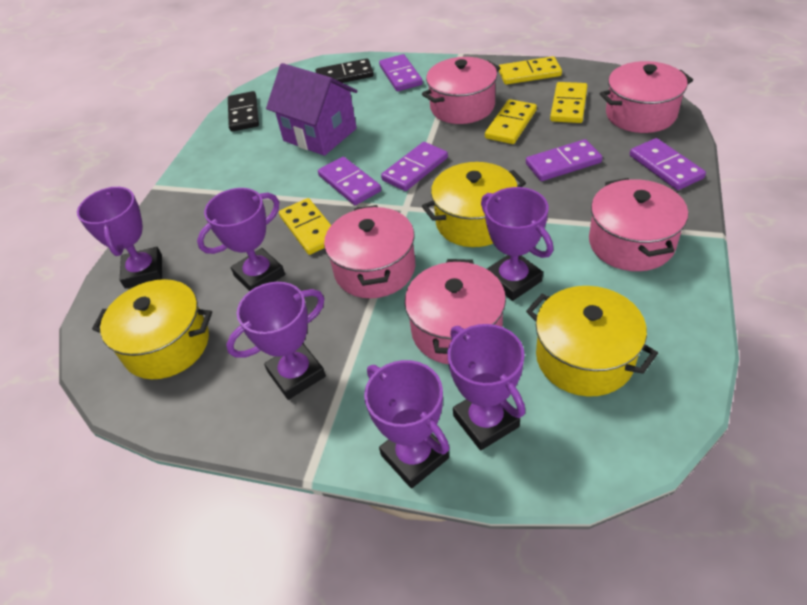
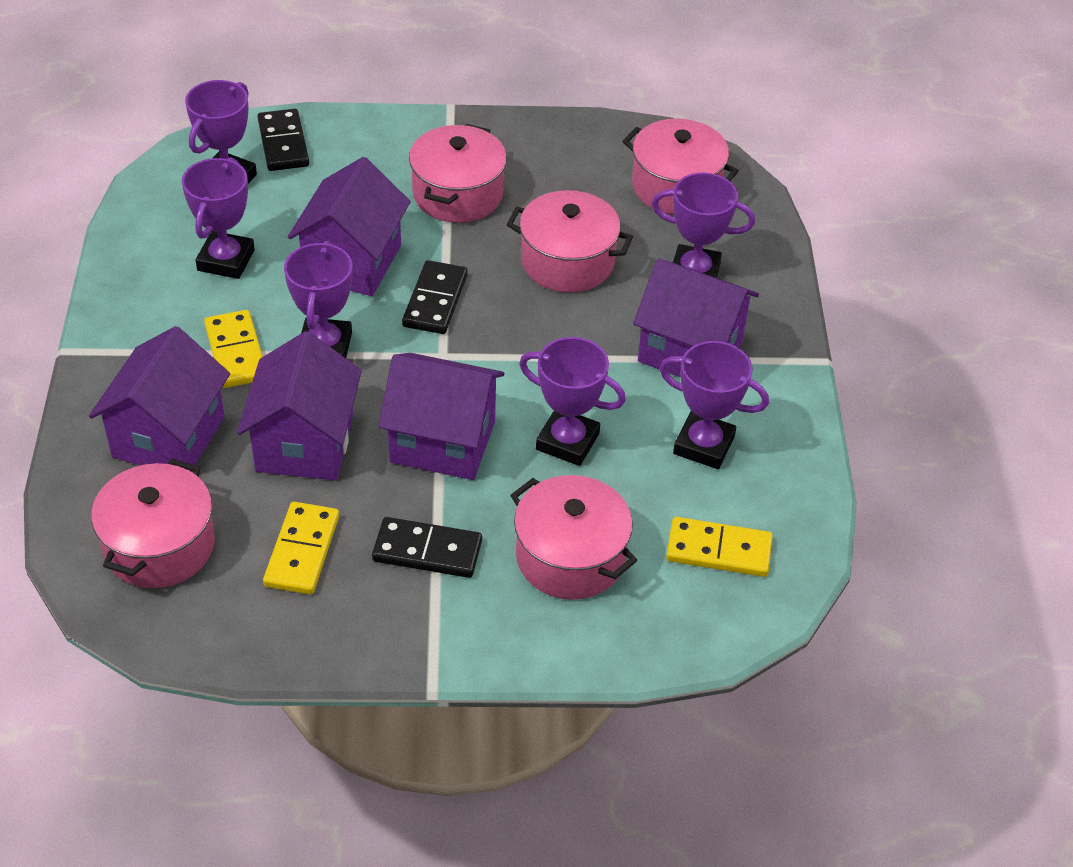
black domino: [228,91,259,132] [316,58,374,83] = 2 -> [257,109,309,171] [372,517,482,578] [402,260,468,334] = 3
purple domino: [318,157,381,205] [379,54,423,91] [381,142,448,191] [526,139,603,181] [630,138,706,190] = 5 -> none = 0
purple house: [266,63,358,156] = 1 -> [89,326,230,471] [237,331,362,480] [288,157,411,296] [378,353,504,480] [633,259,759,377] = 5
yellow domino: [279,198,331,255] [485,99,537,144] [499,56,562,85] [550,82,588,123] = 4 -> [204,310,263,388] [263,502,339,594] [666,517,773,577] = 3
yellow pot: [92,279,212,379] [422,162,526,247] [526,286,658,396] = 3 -> none = 0

